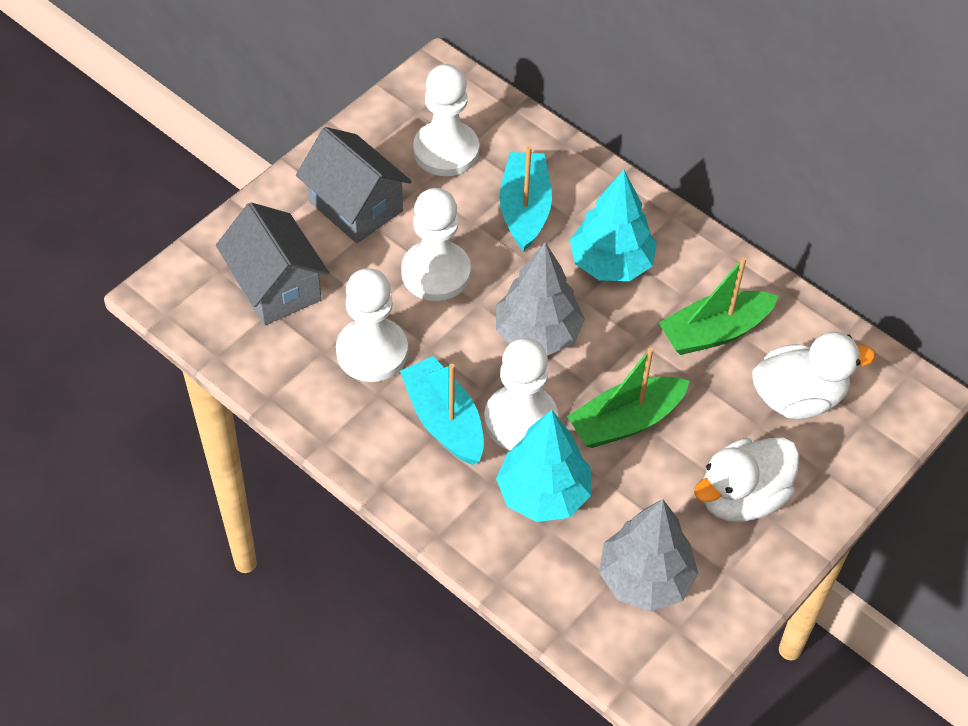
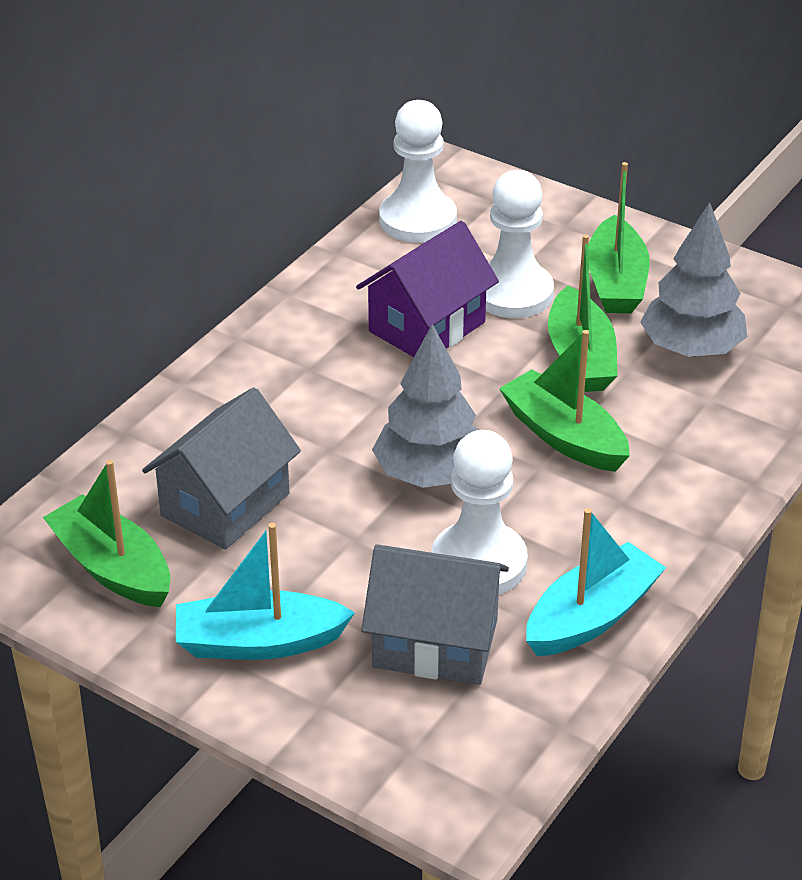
green boat: [567,347,690,448] [659,257,778,355] = 2 -> [43,460,170,607] [499,330,630,472] [548,234,618,392] [588,162,649,313] = 4
purple house: none = 0 -> [356,221,499,357] = 1
turquoise tree: [496,410,591,522] [570,170,657,281] = 2 -> none = 0
white duck: [694,437,800,522] [752,332,875,419] = 2 -> none = 0
white pawn: [336,268,408,382] [401,188,471,301] [413,64,479,176] [484,338,558,450] = 4 -> [379,100,457,243] [432,430,528,595] [486,170,554,318] = 3

